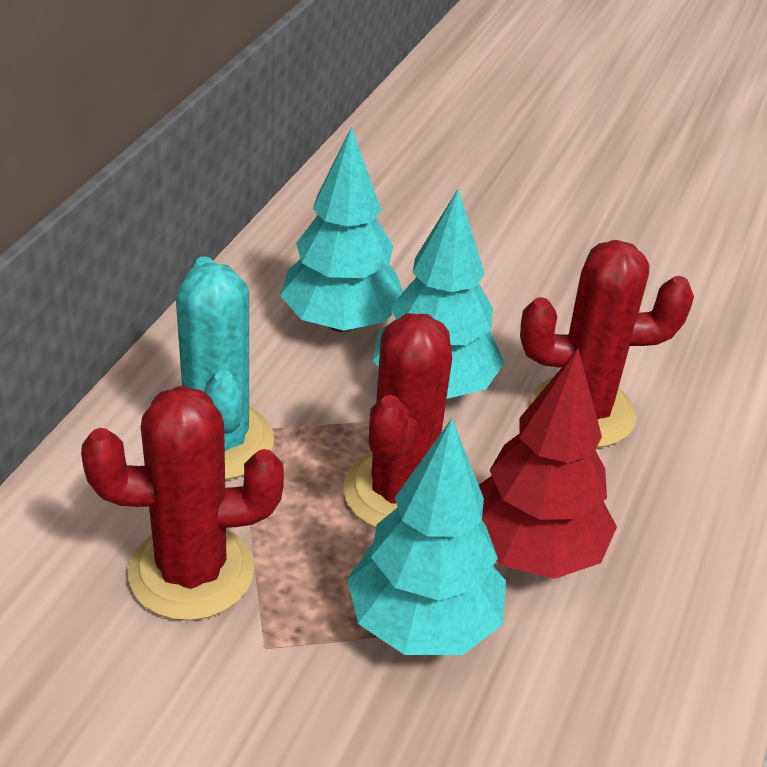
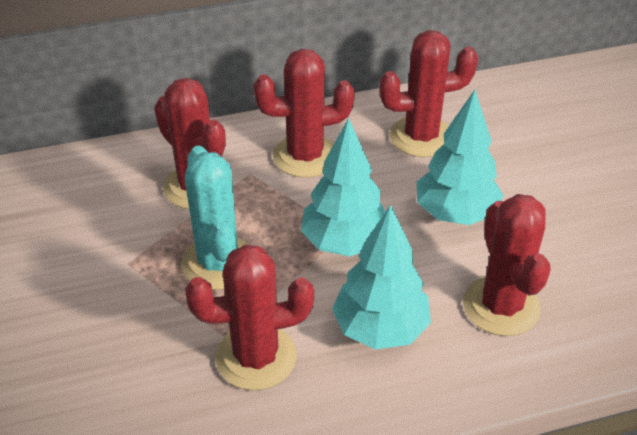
red cactus: [81,385,284,621] [344,313,452,528] [520,240,694,448] = 3 -> [154,78,226,209] [185,244,314,390] [253,49,355,178] [379,30,478,157] [463,194,551,336] = 5
red tree: [479,348,617,579] = 1 -> none = 0

